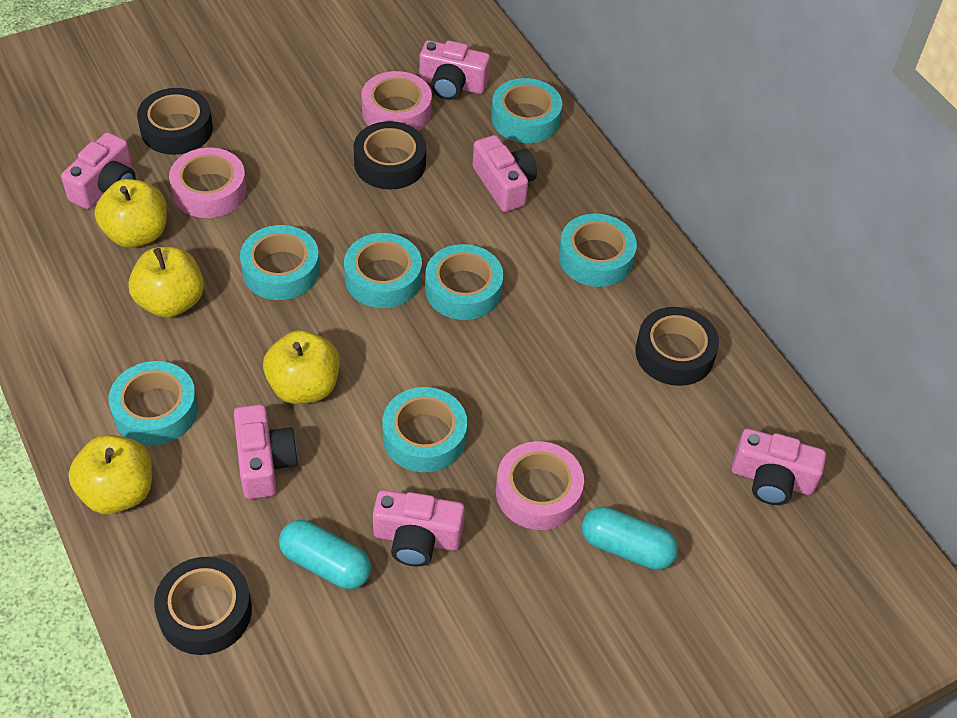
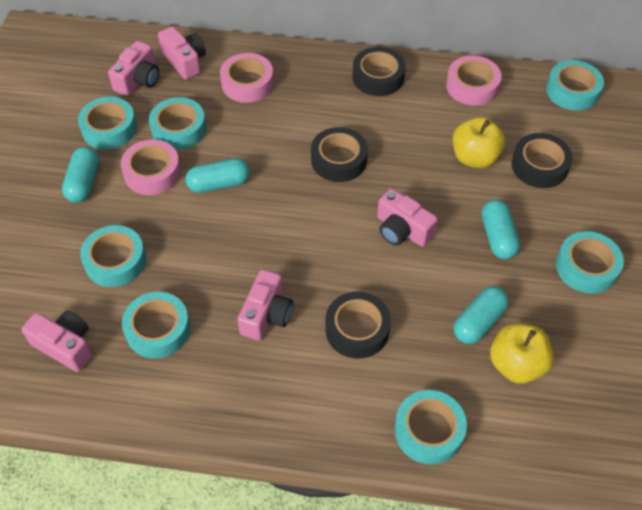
pink camera: [61,132,136,209] [234,404,298,499] [373,490,465,566] [419,40,490,100] [472,135,537,212] [732,428,826,505] = 6 -> [21,310,92,372] [108,41,159,96] [158,26,206,80] [237,269,293,341] [377,189,438,247] = 5
turquoise capsule: [279,520,371,589] [582,506,678,570] = 2 -> [62,147,99,203] [186,158,250,193] [454,286,509,344] [482,199,520,259] = 4
yellow apple: [69,435,152,514] [95,179,167,248] [128,247,204,318] [263,330,340,404] = 4 -> [453,117,505,168] [490,323,554,384] = 2

